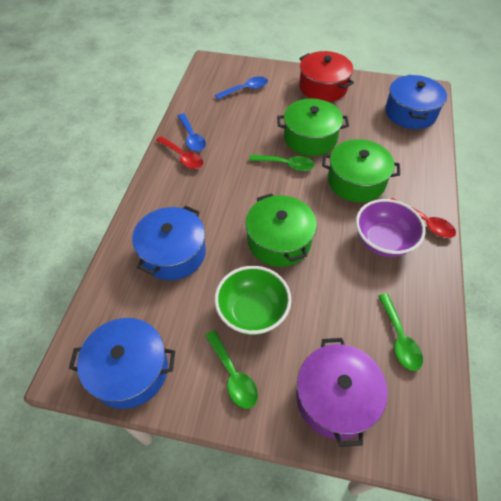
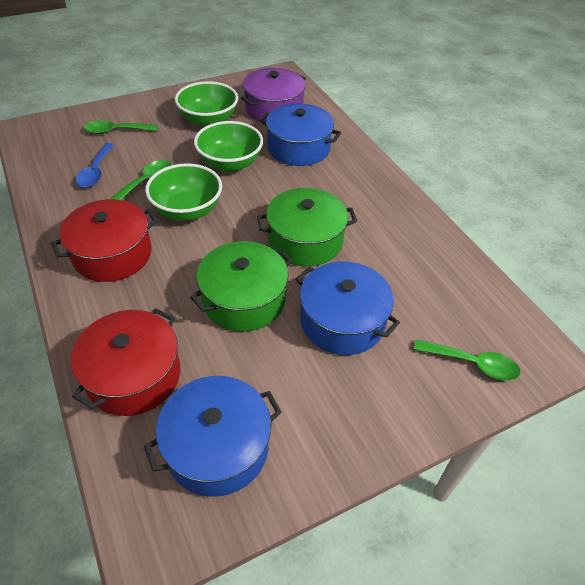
blue spoon: [178,113,206,152] [215,76,268,100] = 2 -> [75,143,114,188] = 1
green bowl: [215,266,291,335] = 1 -> [145,163,222,221] [175,81,238,127] [194,121,263,172] = 3
green pot: [246,193,317,267] [277,98,349,156] [322,139,400,202] = 3 -> [190,241,292,332] [257,188,357,267] = 2
purple bowl: [356,199,426,257] = 1 -> none = 0
red pot: [299,51,354,102] = 1 -> [51,199,158,282] [71,308,180,416] = 2
red spoon: [156,136,203,169] [391,198,456,238] = 2 -> none = 0

